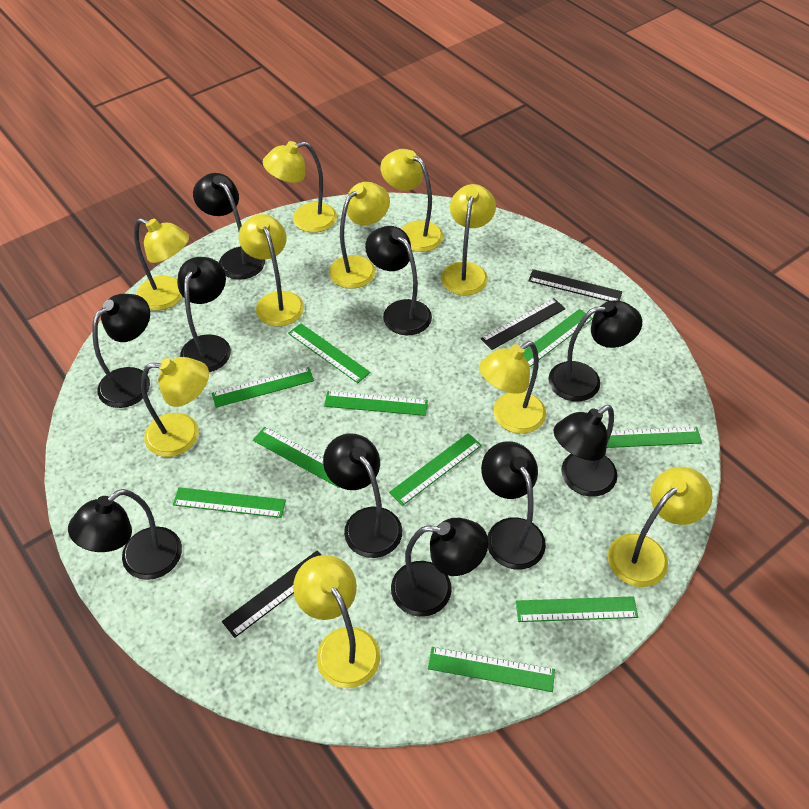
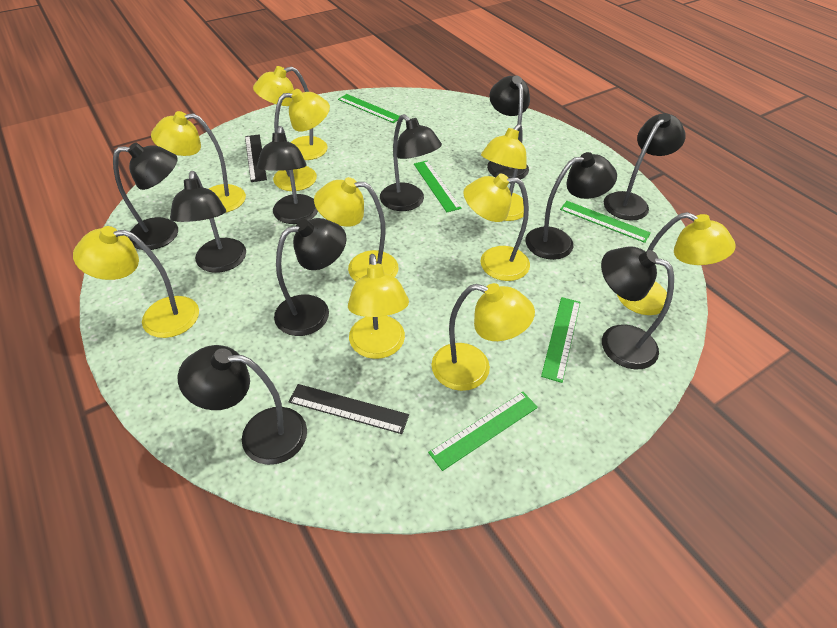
black ruler: [222,550,321,638] [481,298,565,350] [528,269,622,301] = 3 -> [245,134,267,182] [289,384,409,434] = 2
green ruler: [173,487,286,518] [212,367,314,408] [253,427,340,488] [288,323,371,383] [324,391,428,416] [389,433,482,506] [428,647,555,692] [516,596,638,622] [523,309,593,367] [607,427,702,448] = 10 -> [338,94,400,123] [414,160,462,212] [428,392,538,471] [541,297,580,383] [560,201,651,243] = 5

